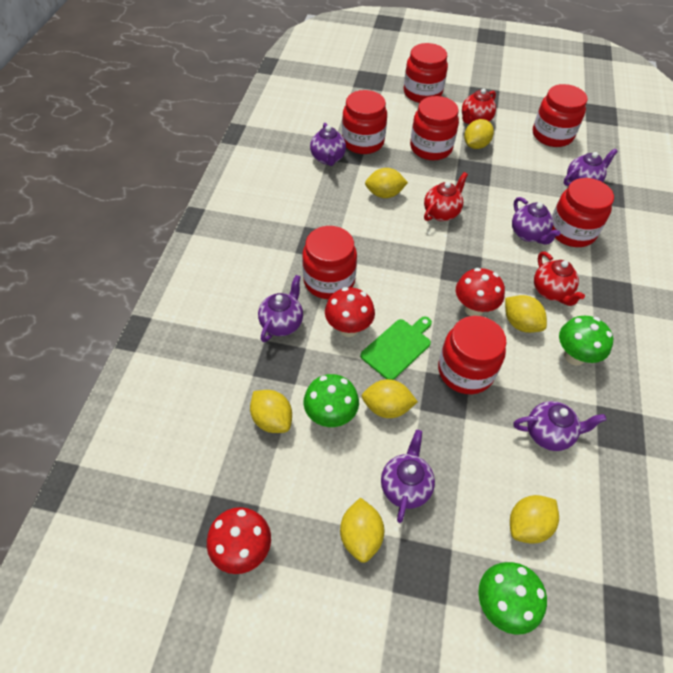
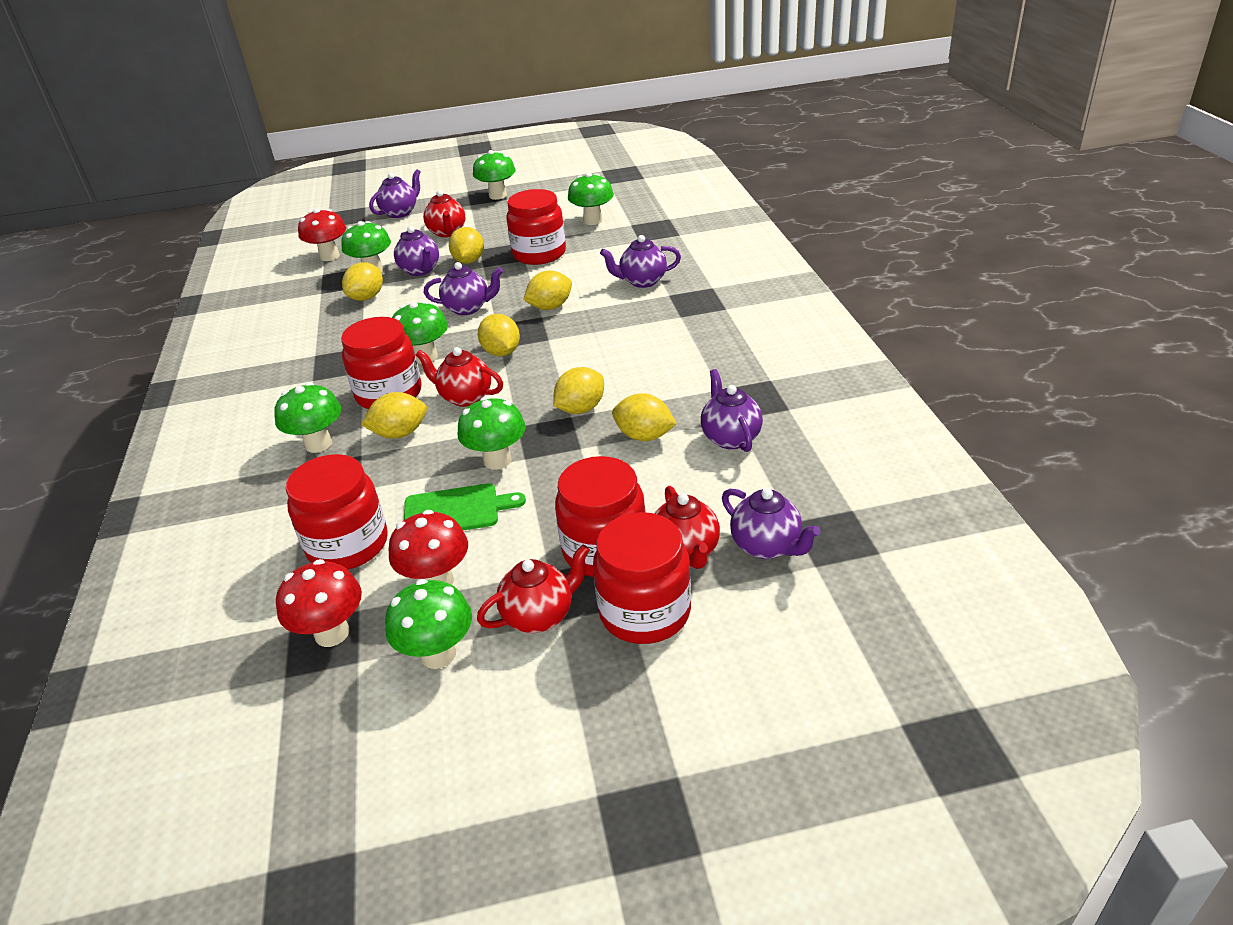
green mushroom: [304,374,359,427] [478,562,547,635] [559,316,613,366] = 3 -> [274,382,341,453] [341,221,391,272] [385,579,472,669] [392,301,448,364] [458,397,526,470] [473,150,516,200] [568,172,614,225] = 7
red jar: [302,226,357,299] [342,90,387,154] [404,43,448,103] [410,96,459,160] [438,316,507,394] [533,84,588,147] [551,178,614,247] = 7 -> [286,454,388,570] [341,317,422,409] [506,189,566,265] [555,456,646,577] [593,512,691,644] = 5
red teapot: [424,172,468,221] [462,88,496,124] [534,252,585,306] = 3 -> [416,347,503,407] [423,190,465,237] [477,545,590,633] [654,486,720,569] = 4

